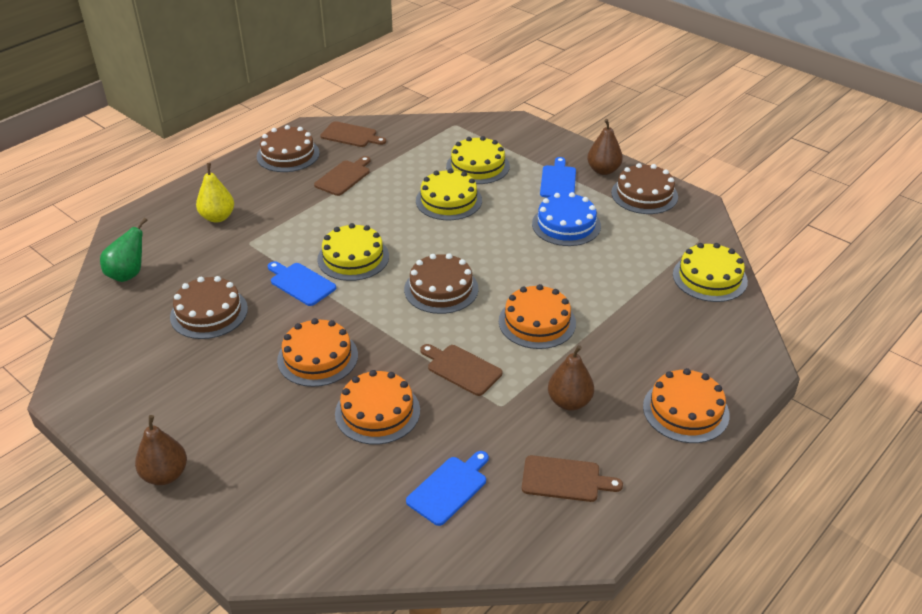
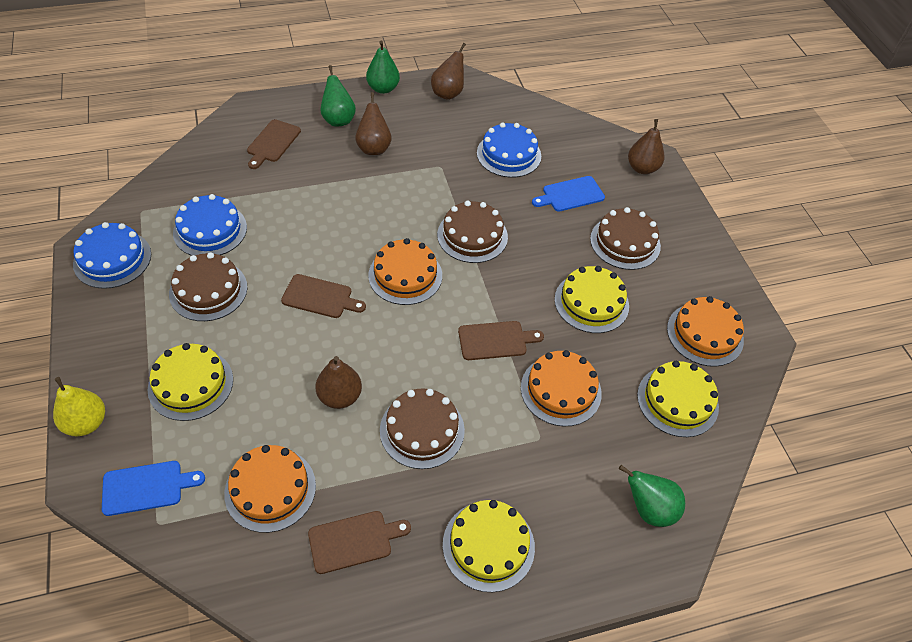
blue cake: [532,192,601,246] = 1 -> [73,222,151,289] [173,194,247,256] [477,122,541,178] = 3
blue cutting board: [268,261,336,306] [406,451,489,526] [540,157,576,198] = 3 -> [102,461,205,516] [532,176,605,212] = 2
brown pear: [135,415,187,485] [548,345,594,411] [587,119,623,175] = 3 -> [316,356,362,409] [355,92,392,155] [431,43,466,100] [628,119,664,174] = 4
green pear: [100,218,148,282] = 1 -> [320,65,356,127] [366,41,400,94] [619,465,685,527] = 3

